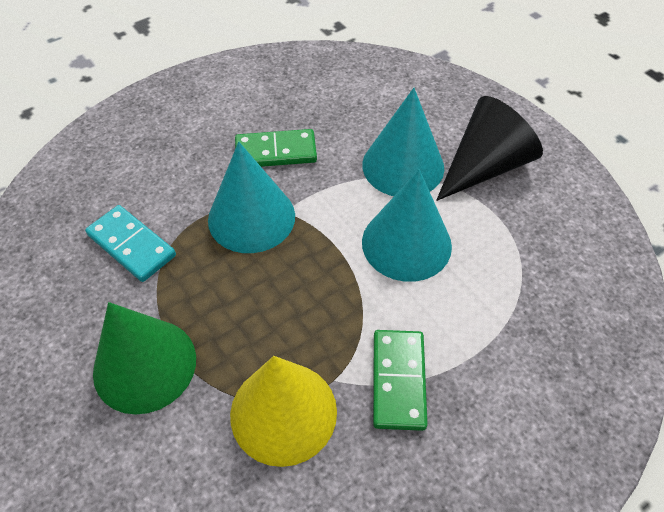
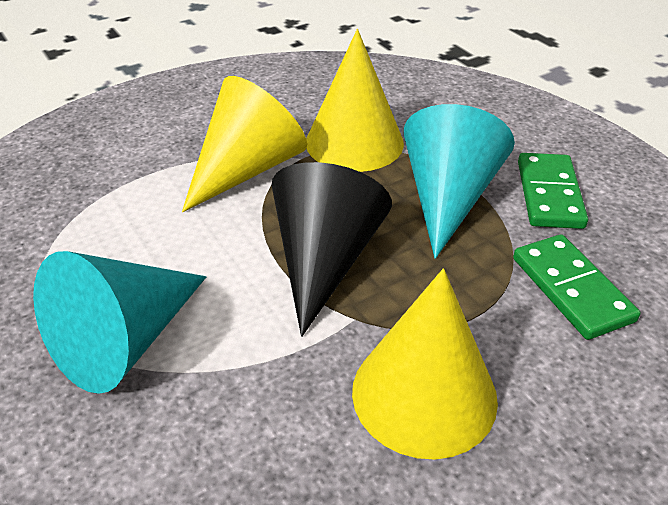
green cone: [93,302,196,415] = 1 -> none = 0
turquoise cone: [208,142,295,253] [362,88,444,196] [362,169,452,282] = 3 -> [33,251,206,394] [404,104,515,259] = 2
turquoise domino: [85,205,176,282] = 1 -> none = 0
yellow cone: [230,356,337,467] = 1 -> [182,76,307,212] [306,29,404,172] [352,268,498,460] = 3

